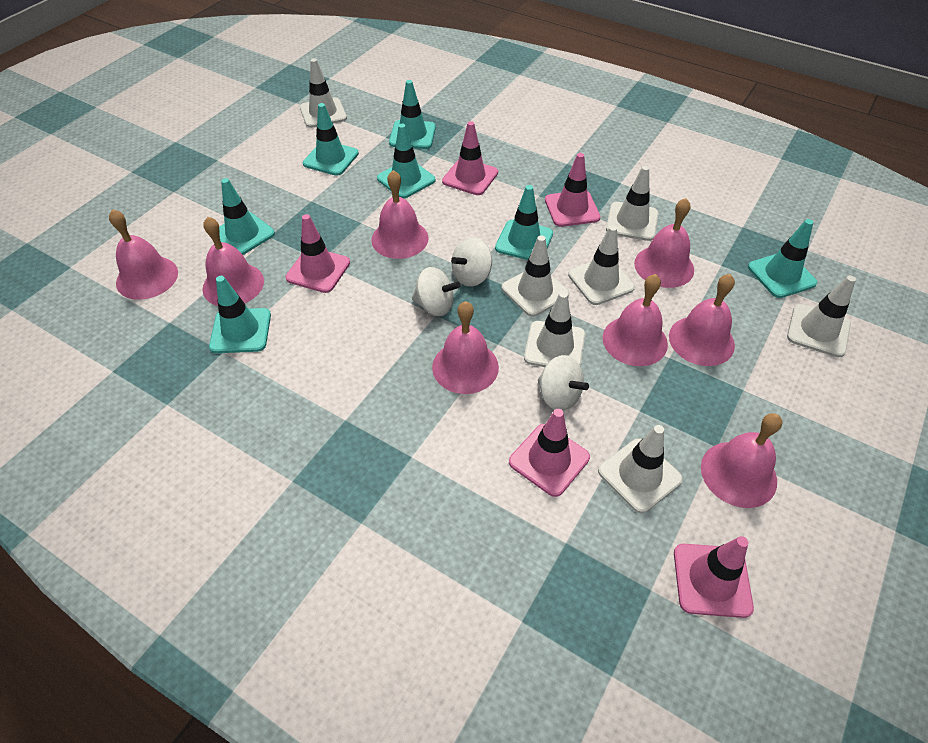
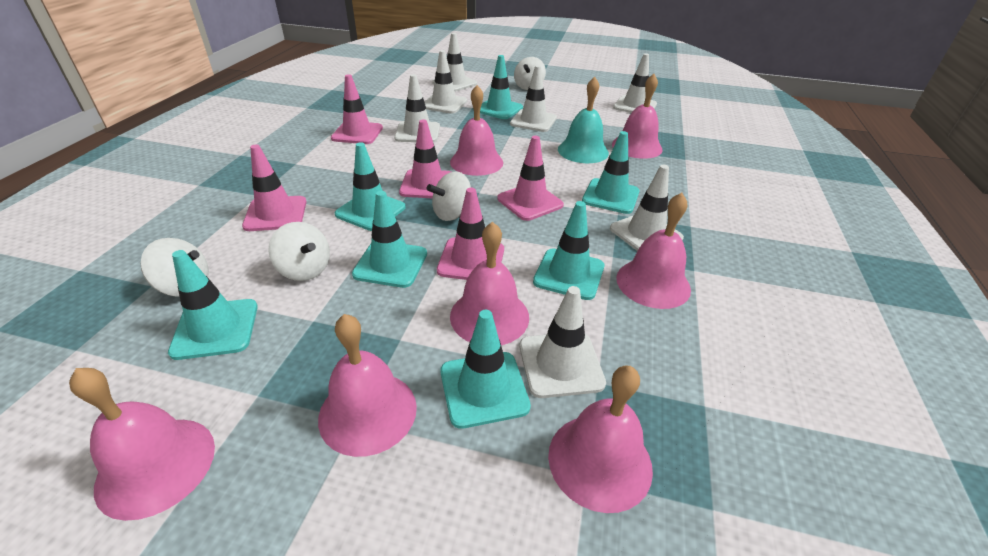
pink bell: [109,209,178,300] [202,217,264,306] [371,170,429,259] [432,301,499,394] [603,274,668,366] [634,198,694,288] [669,274,735,366] [701,413,782,508] = 8 -> [69,368,215,521] [318,314,417,457] [450,85,503,176] [450,221,529,345] [548,366,653,513] [612,74,663,159] [616,193,691,309] = 7
turquoise bell: none = 0 -> [558,77,609,163] = 1
white spinning top: [412,267,460,316] [451,237,492,286] [538,355,589,411] = 3 -> [140,238,209,297] [268,222,330,281] [426,171,471,221] [514,57,546,90] = 4

